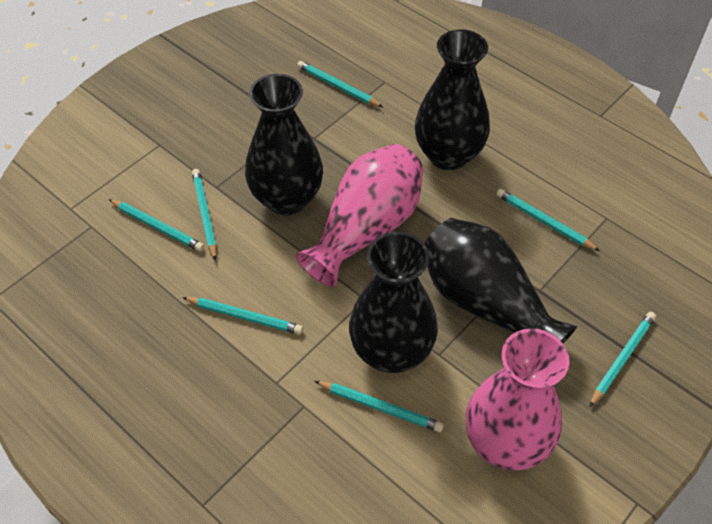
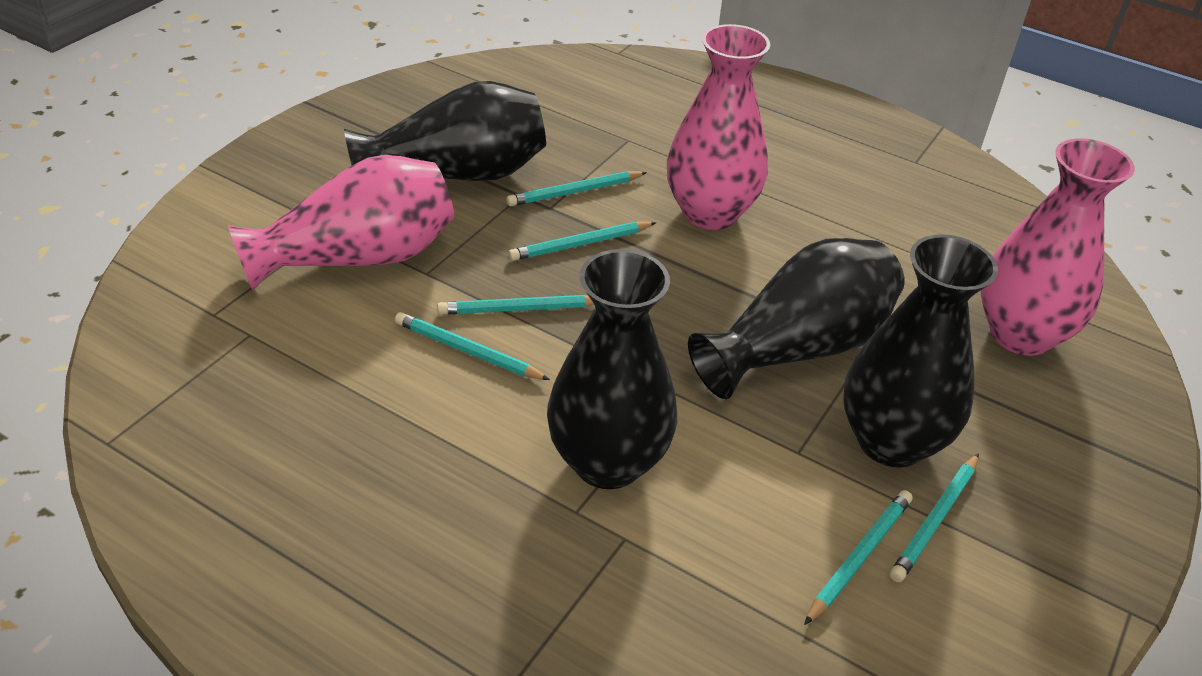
pink vase: [296,144,423,287] [466,328,569,470] = 2 -> [228,155,454,290] [667,24,770,230] [981,138,1135,356] = 3
turquoise pencil: [109,199,204,252] [182,297,303,335] [192,169,217,261] [297,61,383,107] [314,381,444,432] [496,189,600,251] [589,312,656,407] = 7 -> [395,312,550,380] [437,295,594,315] [506,171,647,206] [508,222,656,261] [804,490,913,625] [890,453,979,582] = 6

